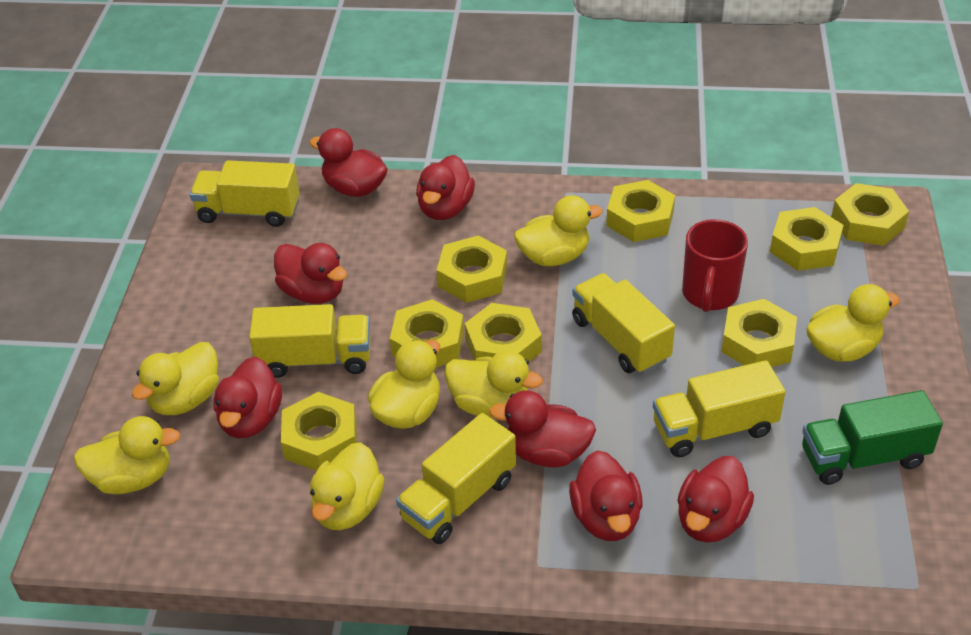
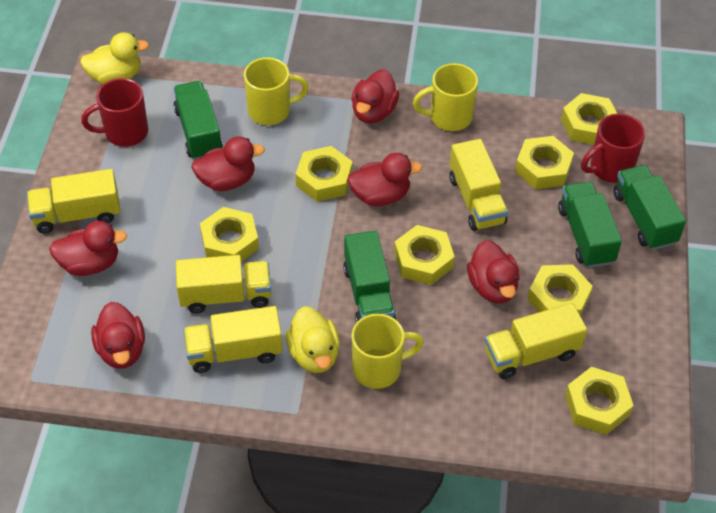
green truck: [802,390,943,485] = 1 -> [173,81,223,159] [343,231,396,323] [558,182,622,268] [614,165,686,250] = 4
red duck: [214,357,282,438] [274,243,347,304] [309,128,388,197] [416,155,475,220] [489,390,596,468] [569,450,642,541] [678,456,754,543] = 7 -> [49,221,127,276] [91,302,145,369] [191,136,265,191] [348,153,422,206] [351,69,399,123] [467,240,520,303] = 6
red mug: [682,219,748,312] = 1 -> [81,78,148,147] [581,114,645,183] = 2
yellow duck: [74,416,180,494] [132,342,219,415] [310,442,384,530] [368,340,440,429] [444,351,543,418] [514,195,603,266] [806,284,900,362] = 7 -> [80,32,149,84] [286,306,340,373] = 2
yellow mug: none = 0 -> [244,57,309,125] [351,314,424,389] [413,63,478,131] = 3
yellow nut: [281,392,357,471] [390,299,464,367] [437,235,507,303] [465,303,542,362] [606,180,675,242] [721,299,797,367] [770,207,843,271] [831,183,909,246] = 8 -> [200,207,259,262] [296,146,353,202] [394,225,455,285] [515,136,574,189] [527,264,593,316] [561,93,617,145] [565,367,634,435] = 7

